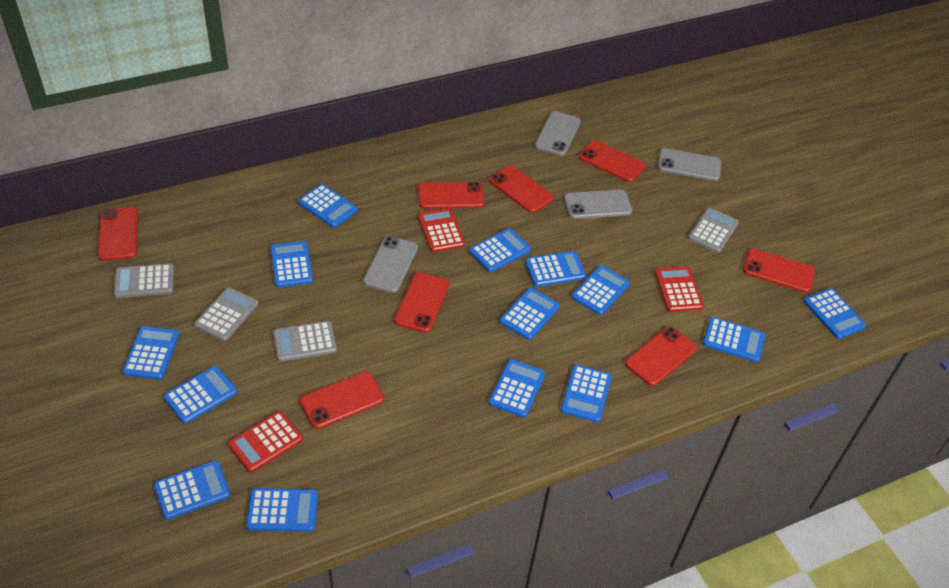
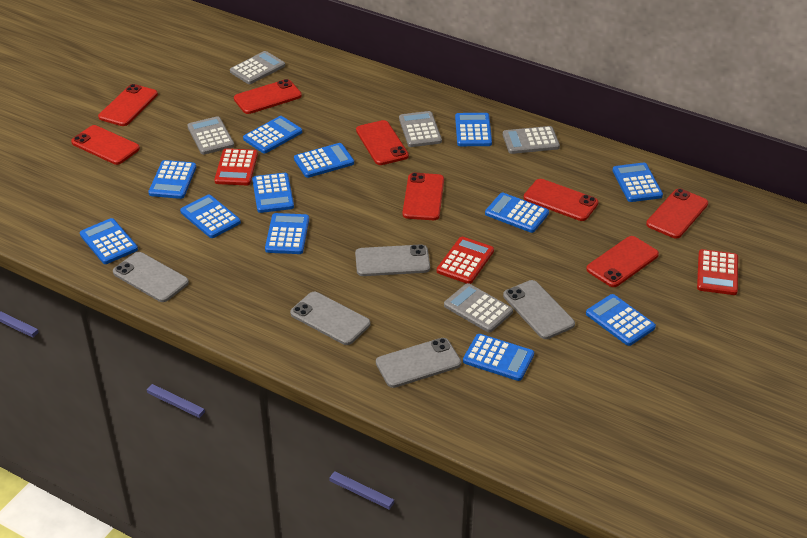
blue calculator: [122,326,179,379] [154,460,230,520] [163,366,237,424] [246,488,318,531] [270,241,313,287] [298,184,358,228] [469,228,531,272] [489,359,545,418] [500,288,560,340] [525,251,586,287] [561,365,612,422] [572,265,630,315] [703,317,765,362] [804,288,866,339] = 14 -> [80,218,138,264] [148,160,196,199] [180,194,241,238] [243,116,302,153] [252,173,294,213] [265,213,309,254] [294,143,354,178] [455,113,492,146] [463,334,534,381] [485,193,549,233] [586,294,656,346] [612,162,663,202] = 12
grey calculator: [114,263,174,298] [194,287,258,341] [273,321,337,362] [688,208,739,253] = 4 -> [187,116,234,155] [230,51,285,84] [399,111,442,147] [444,283,513,333] [503,126,560,154] = 5
grey phone: [363,236,418,293] [535,111,581,156] [564,190,632,219] [658,148,721,181] = 4 -> [113,252,189,302] [290,292,371,345] [355,244,430,276] [376,338,461,388] [503,280,575,339] = 5

